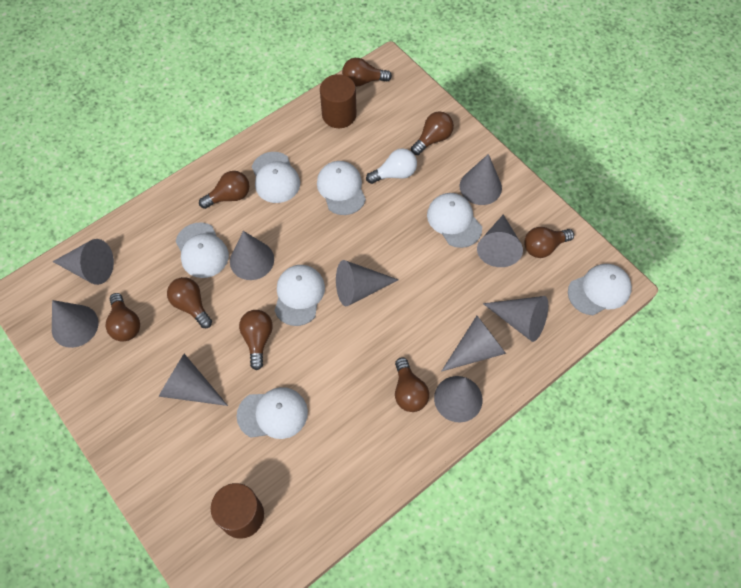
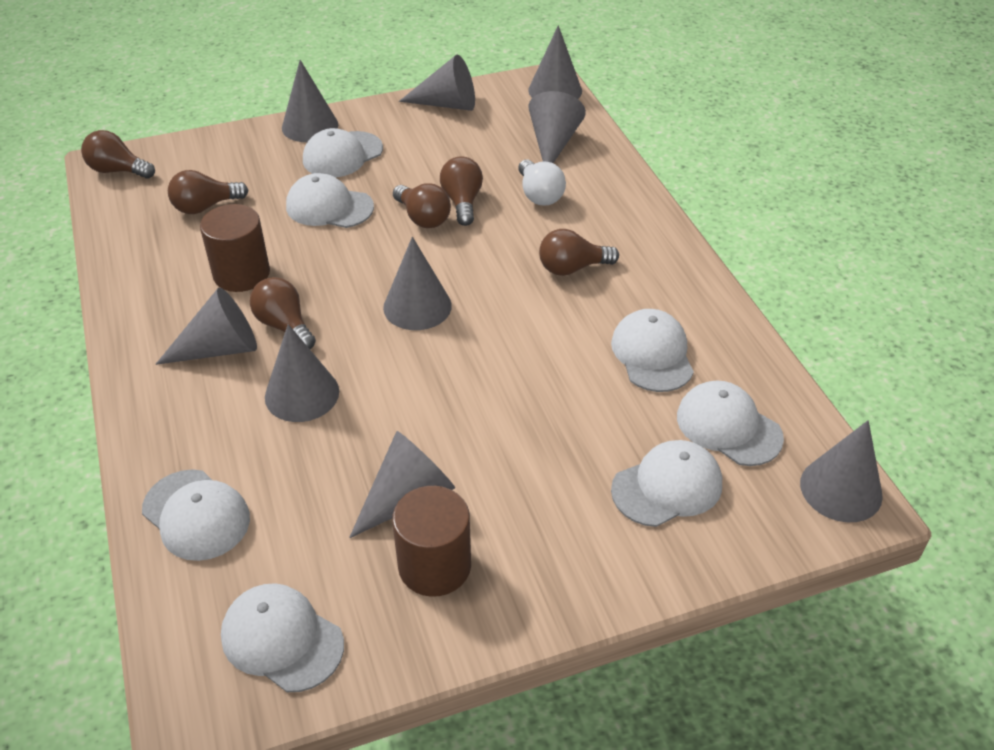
brown light bulb: [106,293,140,342] [167,277,212,328] [199,171,249,209] [239,310,273,370] [342,58,392,87] [395,357,429,412] [411,111,454,155] [524,227,574,258] = 8 -> [81,130,155,179] [168,170,248,214] [250,277,316,349] [393,183,451,228] [440,157,483,226] [539,229,619,276] = 6
grey cone: [52,300,98,348] [53,239,114,285] [158,354,228,406] [230,231,274,280] [336,260,399,306] [434,376,482,422] [441,316,506,372] [460,154,502,205] [477,214,523,267] [483,296,548,342] = 10 -> [156,287,257,365] [265,324,339,422] [282,60,338,142] [349,431,455,538] [383,237,452,330] [399,54,475,111] [528,25,582,99] [528,91,586,163] [800,420,883,522] = 9

